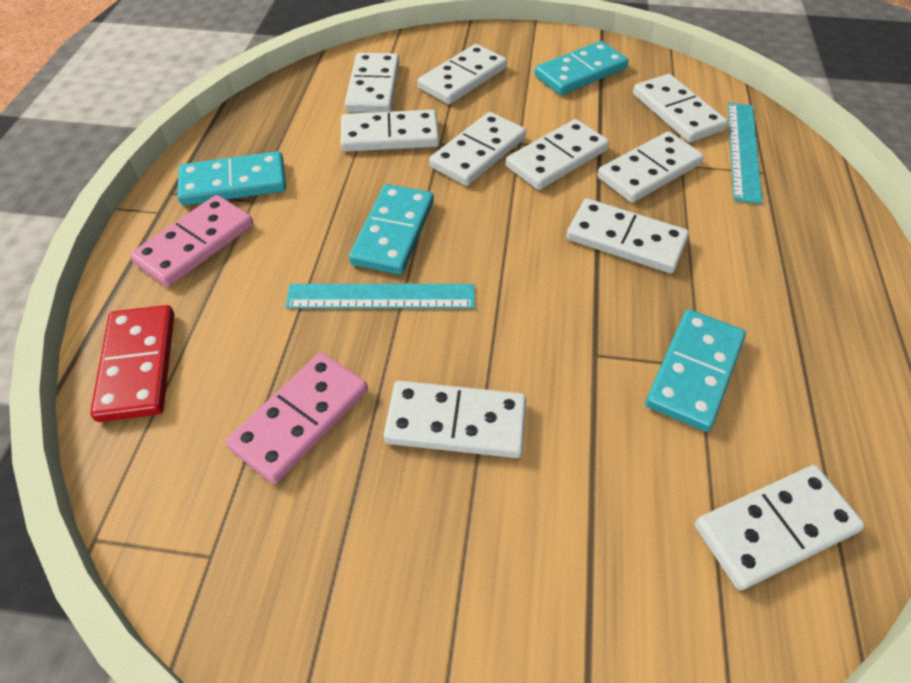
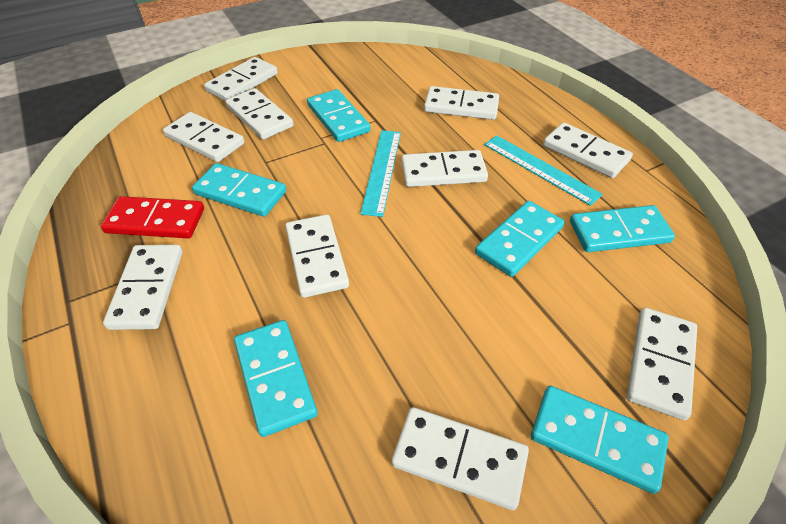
pink domino: [130,195,253,287] [225,352,368,484] = 2 -> none = 0
turquoise domino: [178,151,286,206] [349,184,434,275] [534,41,628,95] [645,309,746,432] = 4 -> [192,163,286,217] [234,320,318,437] [307,89,371,142] [475,201,565,277] [531,386,669,494] [570,205,675,252] = 6

